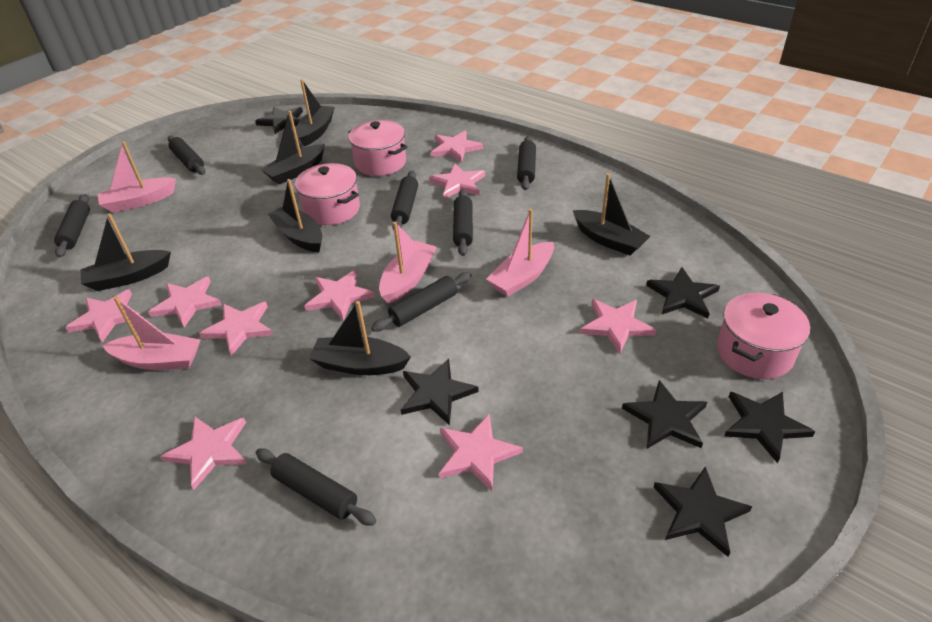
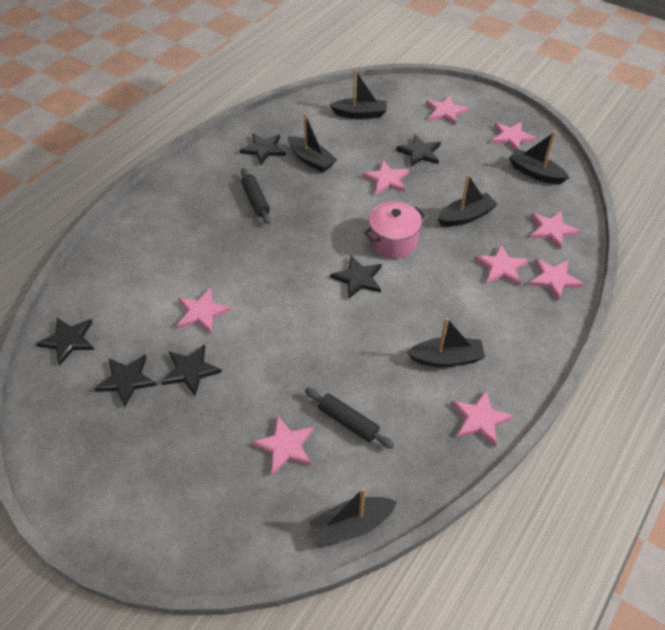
black rolling pin: [54,194,90,258] [168,135,206,175] [256,448,376,526] [371,272,472,332] [391,170,418,230] [453,189,473,256] [517,136,536,190] = 7 -> [241,168,270,224] [305,388,394,449] = 2
pink boat: [98,141,176,213] [102,296,200,370] [379,222,437,304] [486,209,554,297] = 4 -> none = 0
pink pot: [295,163,360,225] [348,120,408,176] [717,293,810,379] = 3 -> [364,201,426,259] = 1

